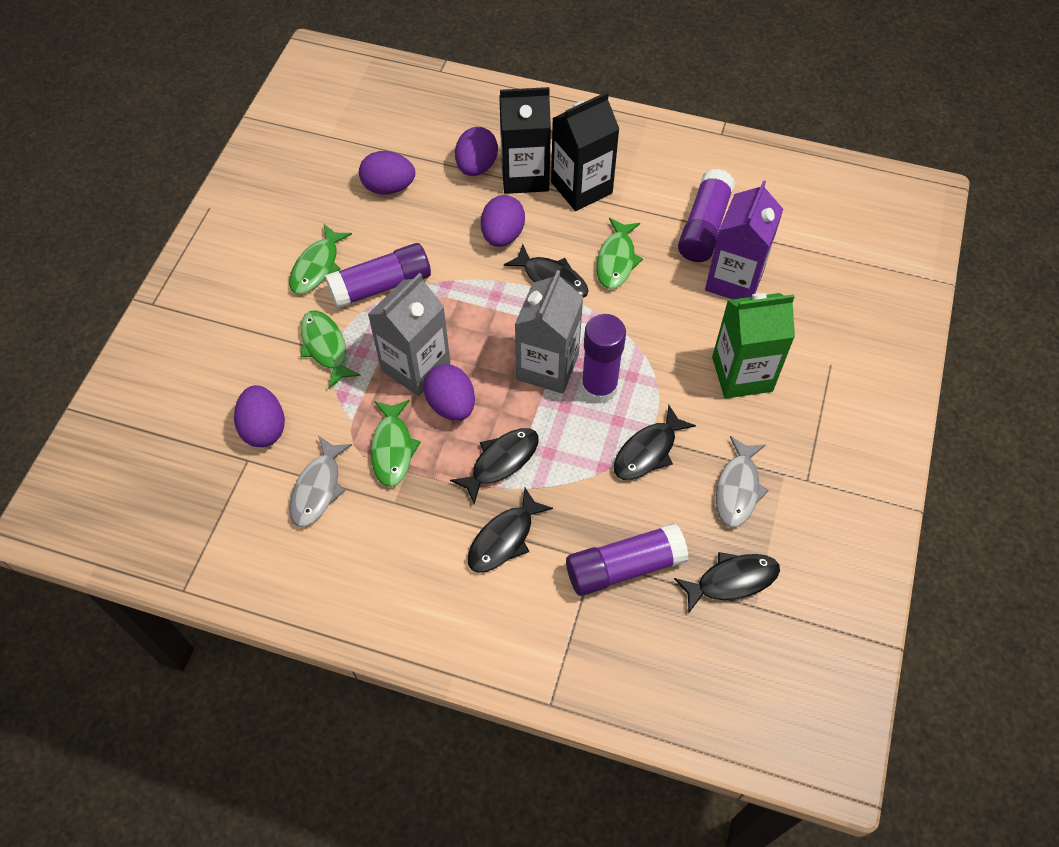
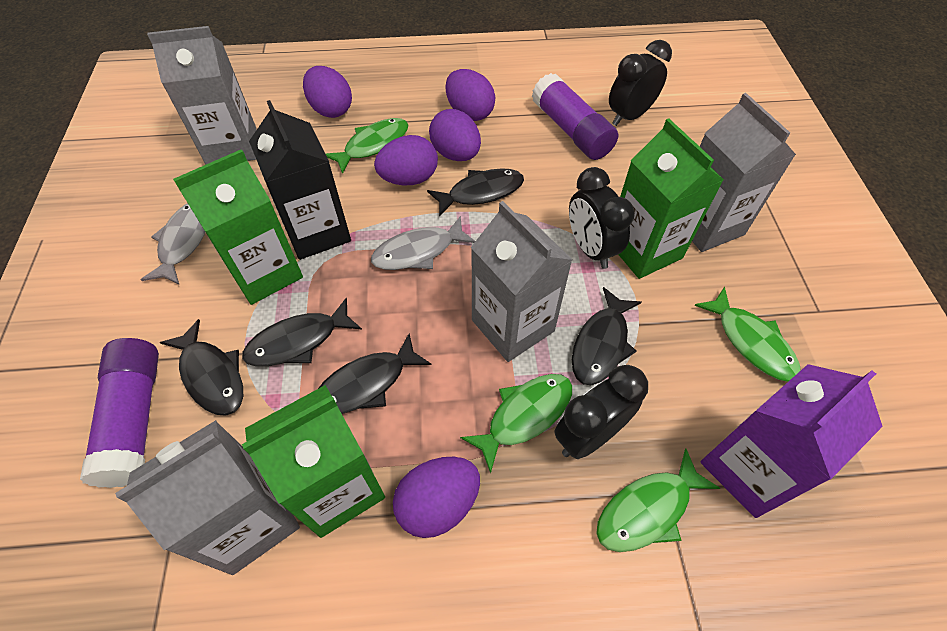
black carton: [499,87,551,194] [551,92,619,211] = 2 -> [249,100,351,260] = 1
black clock: none = 0 -> [554,365,648,459] [569,167,635,269] [609,40,672,126] = 3
green carton: [712,293,795,399] = 1 -> [173,149,303,305] [242,385,385,538] [618,119,724,279] = 3
grey carton: [368,273,450,396] [515,270,583,394] = 2 -> [115,420,300,575] [147,26,256,165] [471,201,572,362] [692,93,796,252] = 4
purple glue stick: [325,243,431,309] [566,523,688,596] [581,314,626,404] [678,169,735,262] = 4 -> [80,338,159,488] [532,73,618,160] = 2

